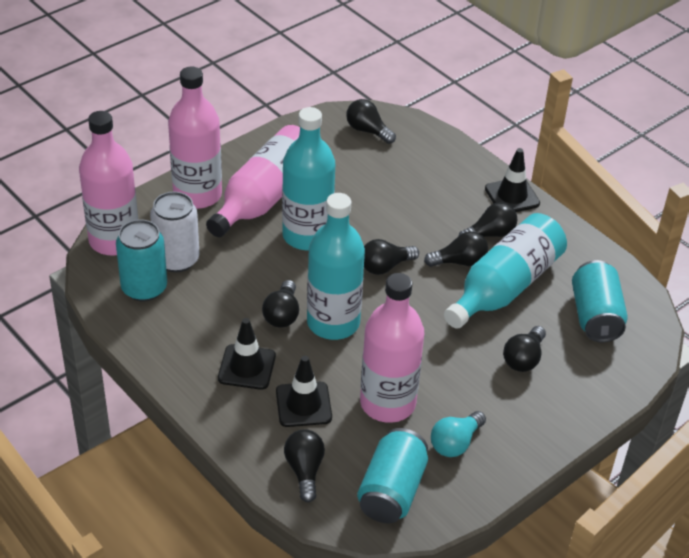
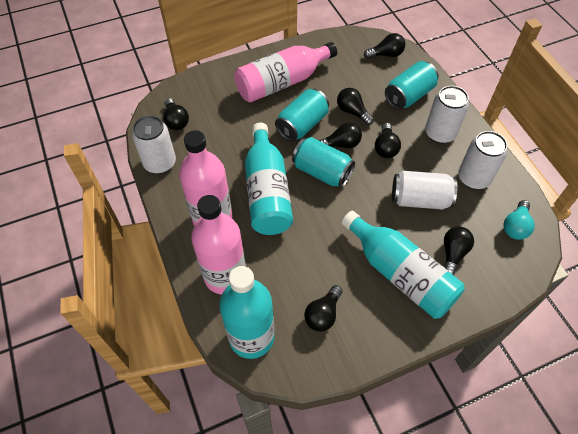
black traffic cone: [218,318,276,390] [276,356,332,427] [485,148,540,212] = 3 -> none = 0
pink bottle: [79,111,138,256] [168,67,222,209] [206,125,300,237] [360,273,424,423] = 4 -> [179,130,233,226] [191,195,246,294] [234,42,337,103] = 3
white can: [150,192,200,272] = 1 -> [132,115,176,174] [392,171,457,210] [425,86,469,144] [458,131,507,189] = 4

